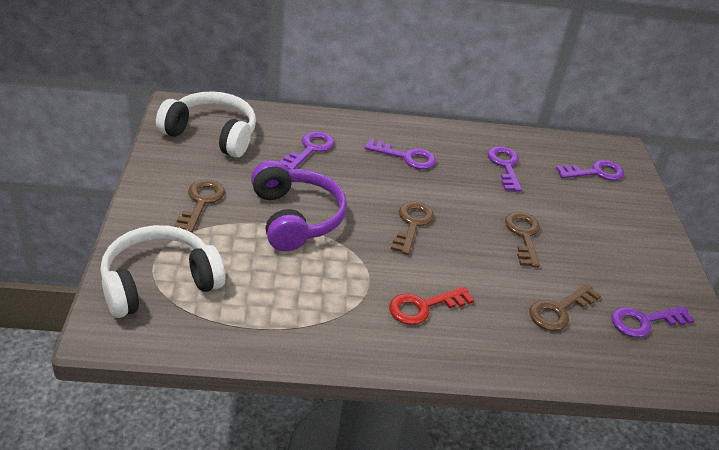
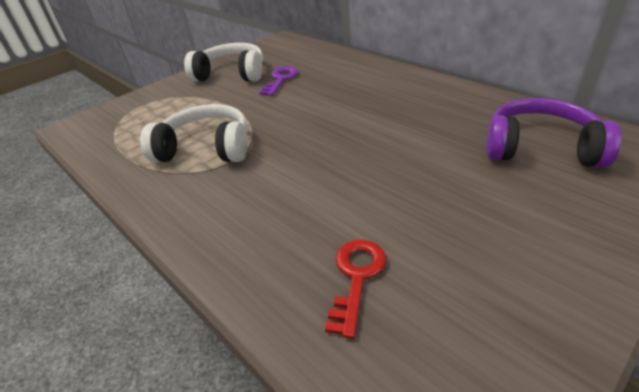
brown key: [174,180,225,233] [391,202,434,255] [505,212,540,268] [530,284,601,331] = 4 -> none = 0
purple key: [279,131,334,169] [365,138,436,169] [487,146,522,192] [556,160,624,181] [611,306,695,338] = 5 -> [259,66,298,96] = 1

